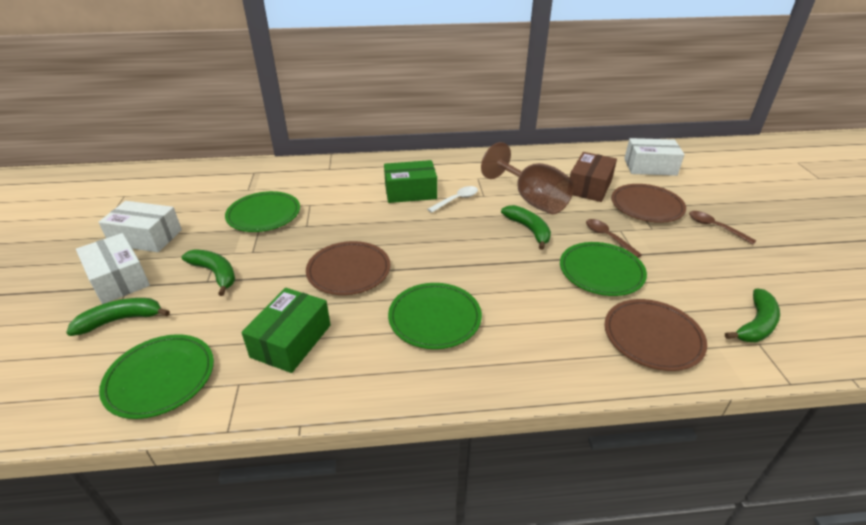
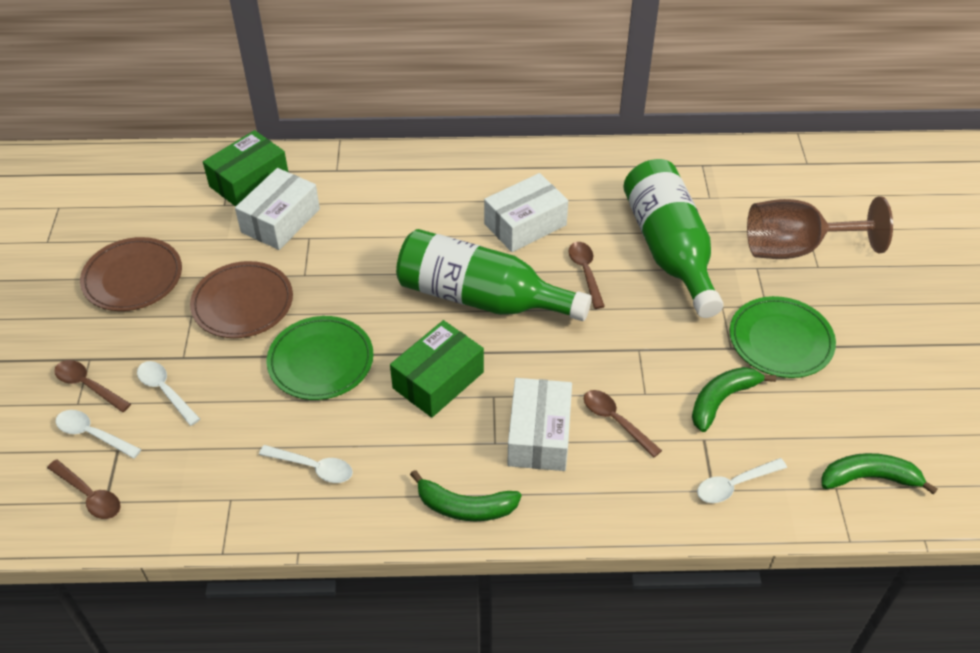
brown box: [570,152,617,202] = 1 -> none = 0
brown plate: [306,241,391,295] [604,299,707,371] [611,184,686,223] = 3 -> [80,237,182,311] [190,261,293,338] = 2
brown spoon: [586,219,642,258] [689,211,757,244] = 2 -> [47,460,121,519] [54,360,131,412] [569,242,605,309] [584,390,662,457] = 4
green banana: [66,298,170,336] [181,249,235,296] [501,205,551,250] [725,289,780,343] = 4 -> [410,470,521,521] [692,367,776,432] [821,453,938,495] = 3
green bottle: none = 0 -> [396,229,592,321] [623,159,723,318] = 2
green plate: [99,334,214,419] [225,191,300,232] [388,283,482,349] [560,242,647,296] = 4 -> [267,316,374,400] [729,296,836,378] = 2
white spoon: [427,186,478,213] = 1 -> [56,410,142,459] [137,361,200,426] [259,445,353,483] [697,458,787,503] = 4

